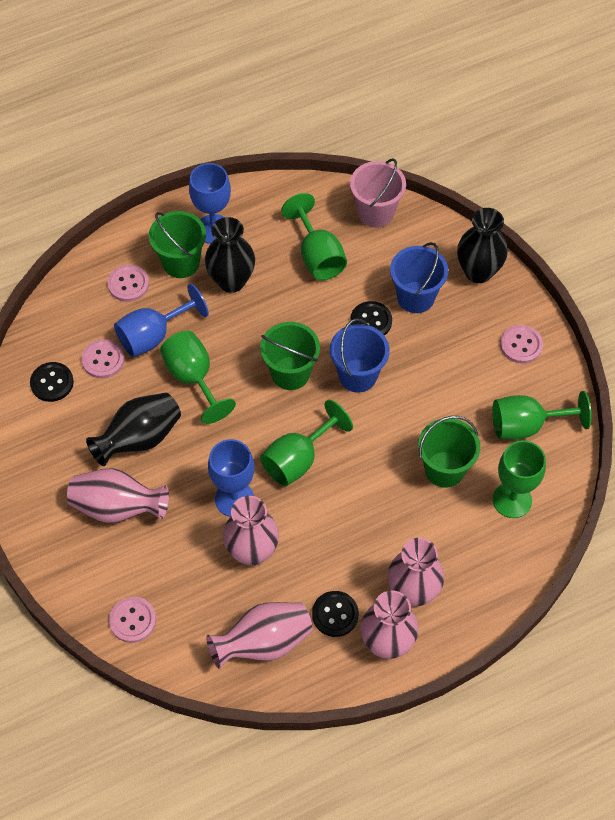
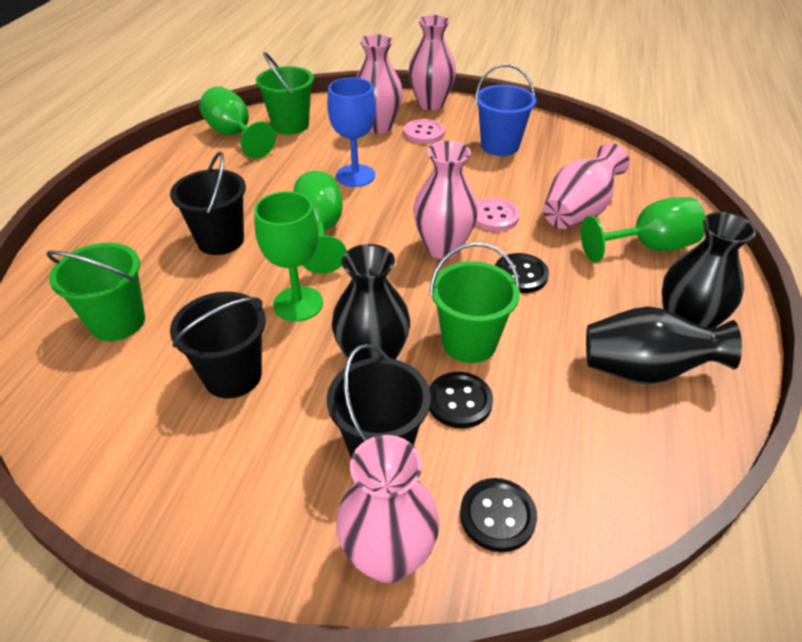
black bucket: none = 0 -> [170,152,246,255] [170,292,266,398] [327,344,431,457] = 3
blue bucket: [330,319,390,393] [390,242,448,313] = 2 -> [475,64,536,156] = 1
blue goblet: [114,284,209,357] [189,163,231,244] [208,439,254,517] = 3 -> [327,77,376,187] = 1
green goblet: [160,331,236,424] [260,400,353,487] [281,193,347,280] [492,391,592,439] [493,440,546,518] = 5 -> [199,86,276,159] [254,191,323,322] [293,171,347,274] [581,197,705,263] = 4
pink bucket: [350,158,406,228] = 1 -> none = 0
pink button: [81,339,125,378] [107,265,149,302] [109,597,156,643] [500,325,543,364] = 4 -> [404,119,445,144] [475,198,520,231] = 2

